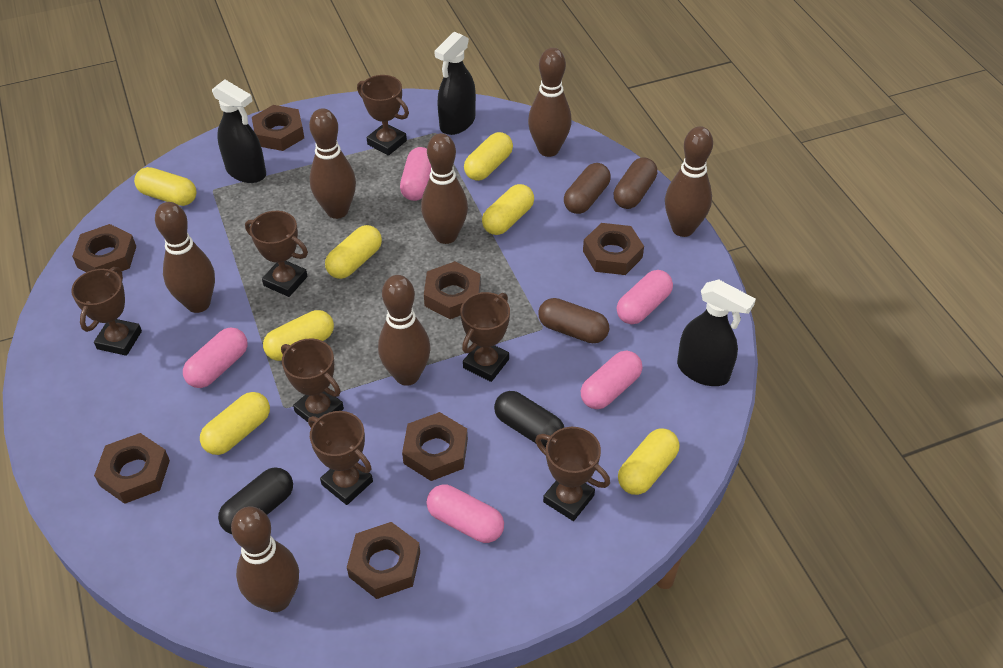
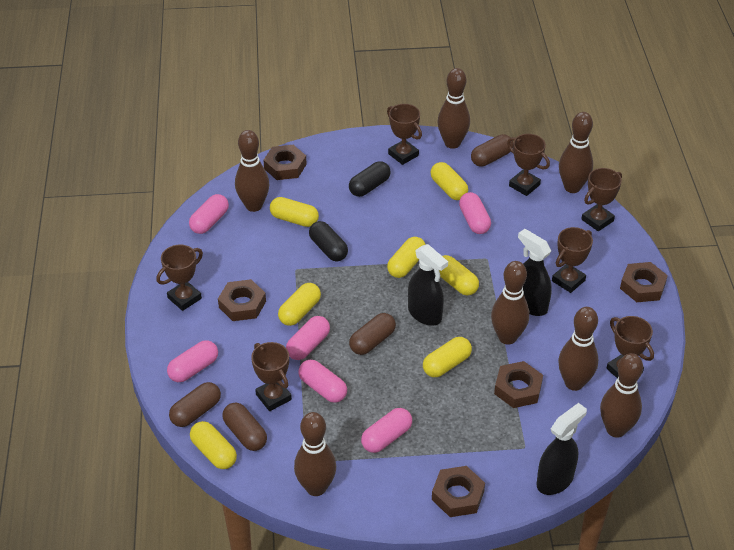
brown capsule: [538,298,609,343] [564,163,611,214] [614,157,657,209] = 3 -> [169,382,221,427] [222,403,267,451] [349,313,396,355] [471,134,513,167] = 4
brown nut: [72,224,136,273] [94,433,170,504] [252,105,304,151] [347,522,420,599] [402,412,468,481] [424,261,481,319] [583,223,644,275] = 7 -> [218,279,266,321] [263,145,307,180] [432,466,485,517] [494,361,543,408] [620,262,668,302] = 5
pink capsule: [183,327,248,388] [400,147,431,201] [426,484,504,543] [581,351,642,409] [617,270,673,324] = 5 -> [167,340,218,382] [189,194,229,234] [286,316,330,360] [299,360,347,403] [361,408,412,453] [459,192,491,234] = 6

